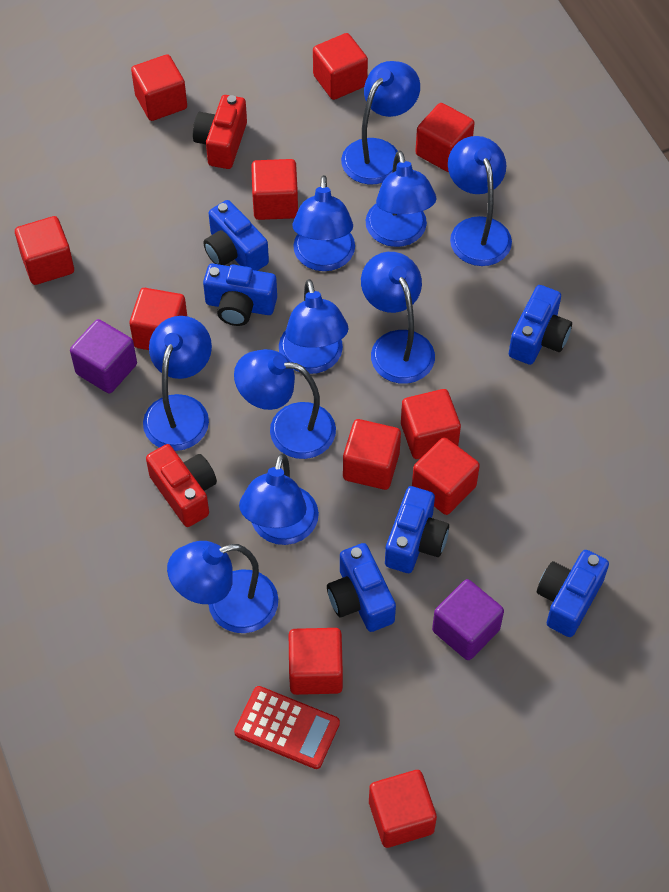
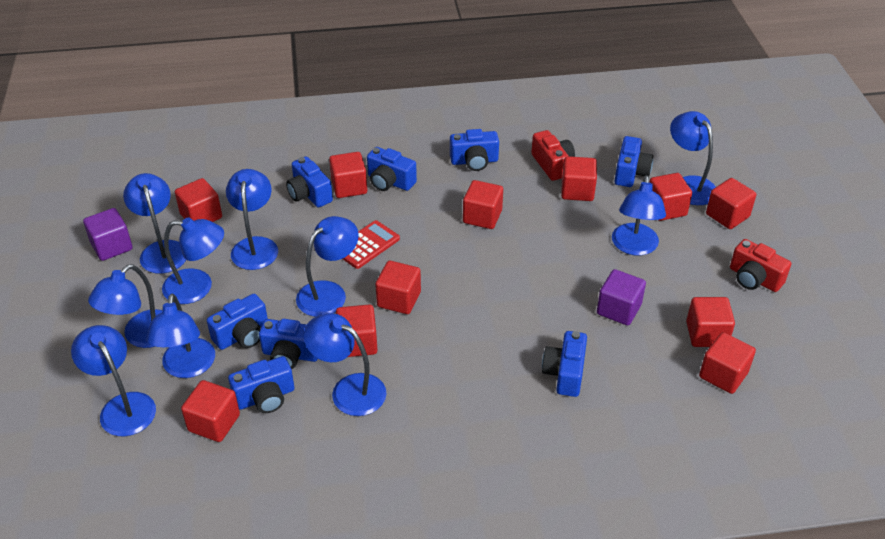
blue camera: [203,200,269,271] [203,263,277,326] [327,543,396,632] [385,486,449,573] [509,285,572,365] [537,550,609,637] = 6 -> [207,294,268,350] [228,356,294,413] [259,319,318,369] [286,157,333,207] [367,147,417,191] [450,129,499,171] [542,331,587,397] [614,136,653,187] = 8

